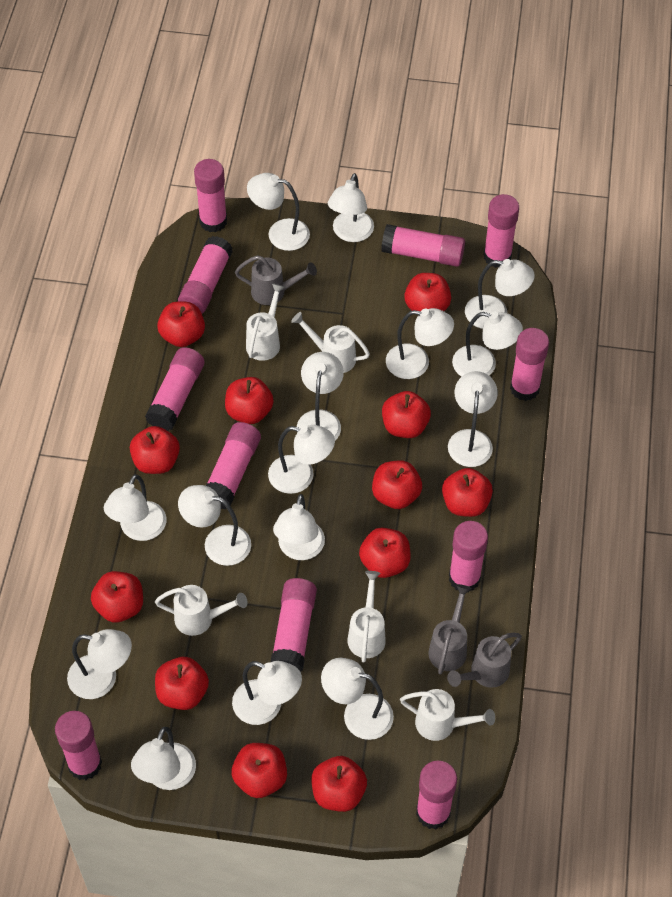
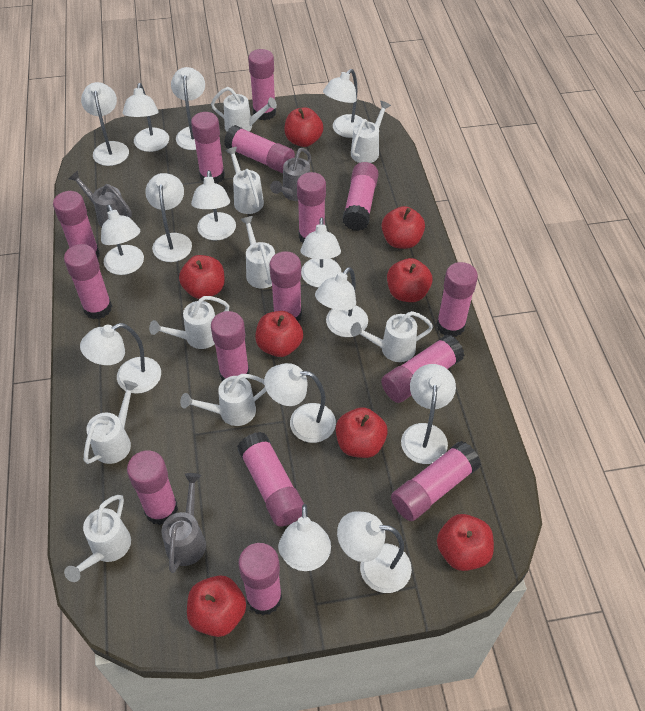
pink glue stick: [55,711,102,780] [145,347,205,431] [178,236,233,314] [194,159,227,232] [206,422,261,509] [271,578,317,672] [381,224,465,267] [416,761,457,829] [449,521,488,592] [483,194,519,268] [510,328,549,401] = 11 -> [53,191,100,259] [64,244,112,319] [127,450,178,525] [191,112,225,184] [211,311,250,381] [224,125,295,173] [237,432,304,527] [238,543,282,615] [248,49,276,120] [269,251,302,321] [297,172,326,243] [342,162,379,231] [381,334,465,403] [391,441,481,521] [436,262,478,337] = 15
red apple: [91,571,143,623] [130,426,180,474] [155,657,209,710] [157,301,205,347] [225,377,274,424] [231,743,287,798] [311,756,367,812] [359,528,411,578] [372,460,422,509] [382,391,431,438] [404,273,451,311] [442,468,493,517] = 12 -> [179,255,225,299] [187,575,246,637] [255,311,303,357] [284,107,323,147] [336,407,388,458] [382,206,425,249] [387,258,432,302] [437,514,494,571] = 8
white lamp: [67,629,132,699] [104,474,167,541] [131,727,196,790] [178,485,251,566] [232,661,302,725] [247,173,310,251] [268,425,335,494] [273,494,325,560] [297,352,344,441] [321,658,394,740] [328,173,374,242] [386,308,454,379] [448,371,498,467] [452,312,523,377] [465,259,535,329] = 15 -> [80,323,161,394] [81,82,129,166] [101,205,144,275] [123,83,169,152] [145,173,192,262] [171,67,205,150] [191,170,236,241] [264,363,336,443] [278,504,331,571] [300,217,341,288] [315,267,368,337] [323,69,363,138] [337,511,412,593] [401,364,456,464] = 14
white watering can: [155,585,248,636] [246,283,285,361] [291,312,370,373] [348,571,386,662] [400,689,495,741] = 5 -> [64,495,131,582] [84,380,138,464] [149,296,229,349] [180,374,266,426] [211,87,277,132] [225,147,264,214] [240,216,275,289] [350,311,433,362] [351,101,391,163] = 9

